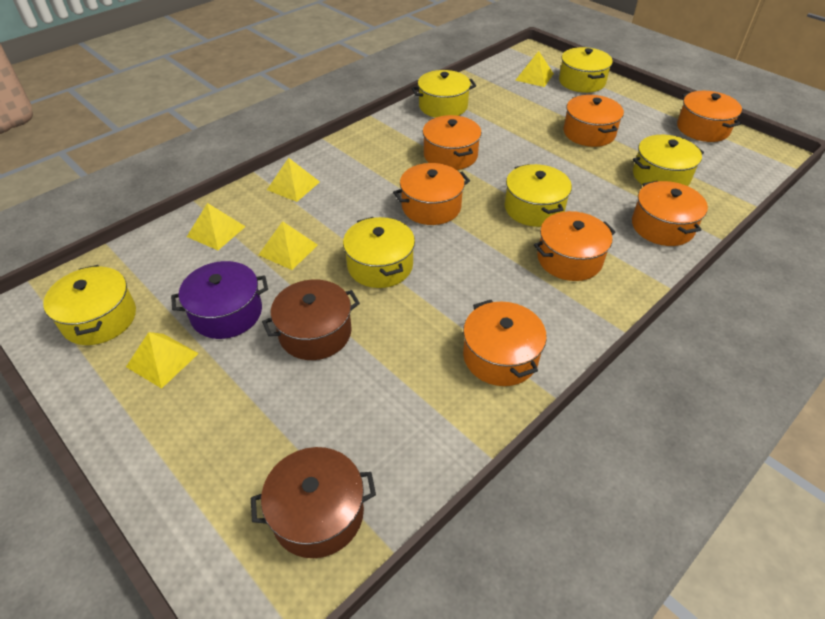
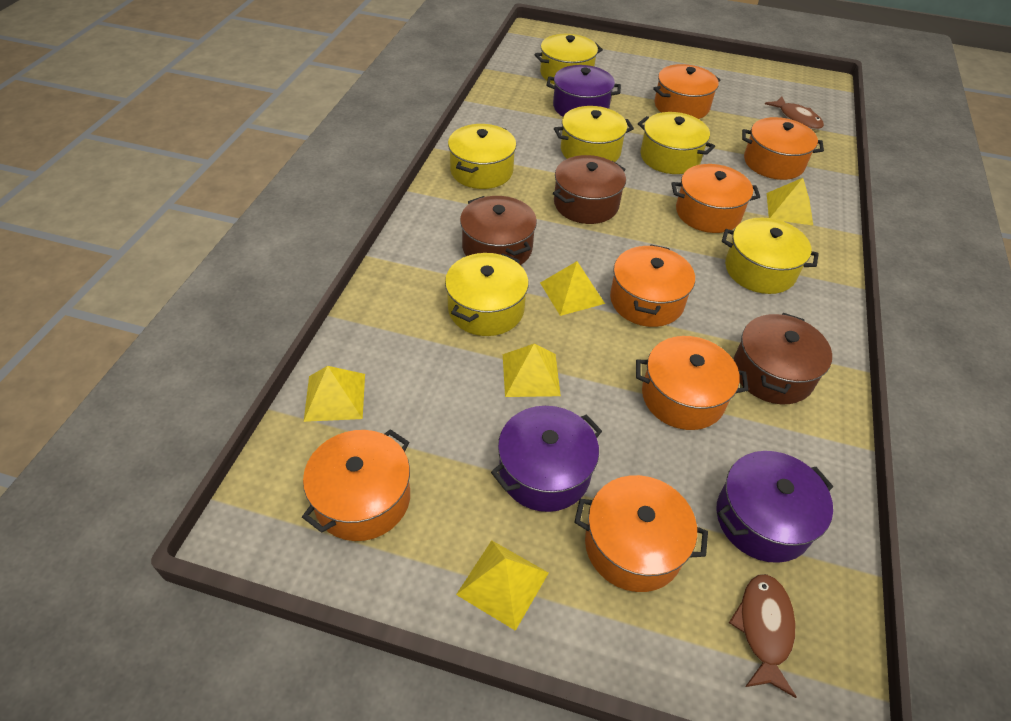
brown fish: none = 0 -> [729,574,797,698] [765,96,824,130] = 2
brown pot: [251,447,376,558] [262,279,360,360] = 2 -> [460,196,537,265] [553,155,626,224] [733,313,832,404] = 3
purple pot: [171,261,268,339] = 1 -> [491,406,602,512] [547,65,621,116] [716,451,833,563] = 3

